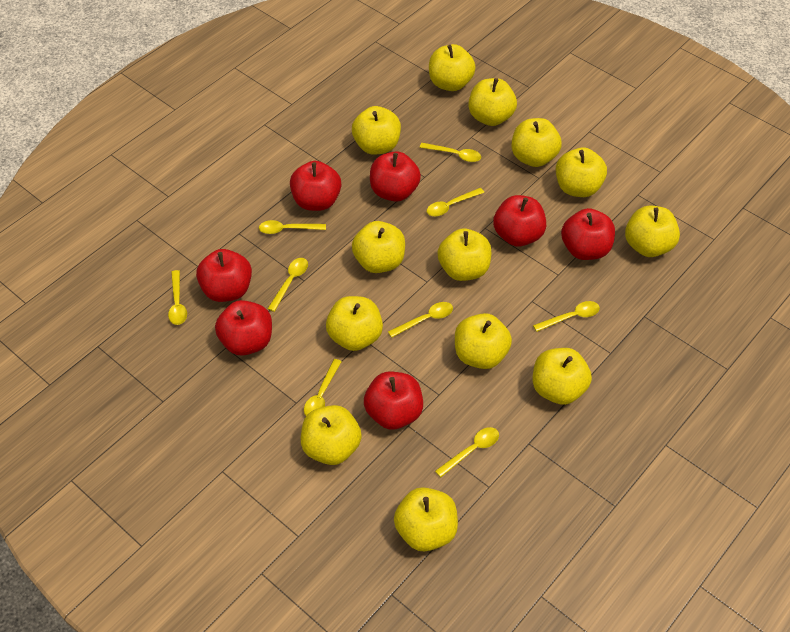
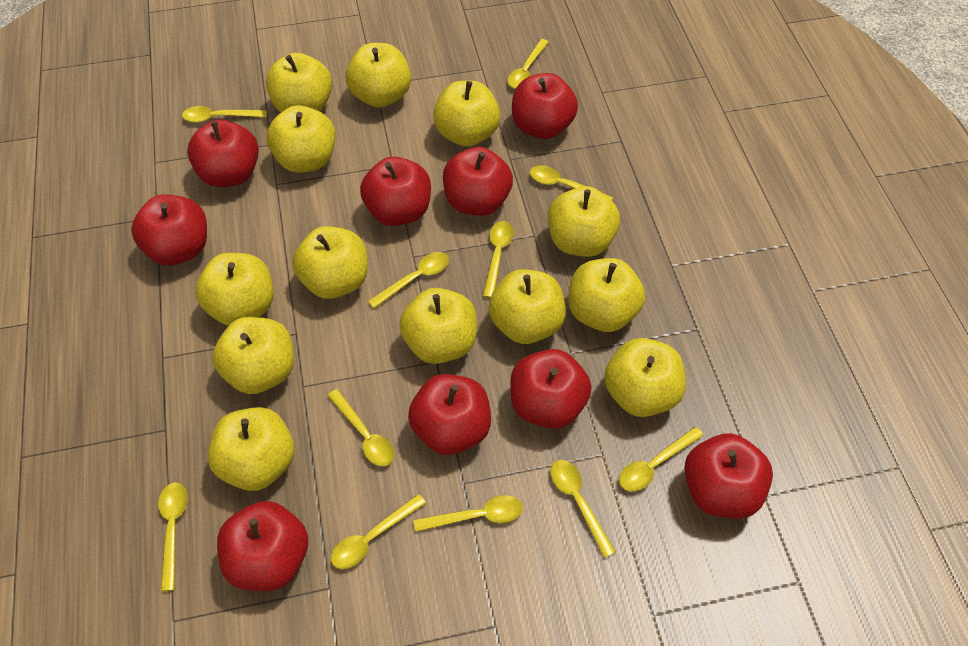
red apple: [196,249,252,302] [215,300,272,356] [290,161,341,211] [364,372,423,430] [370,151,421,202] [493,195,546,246] [561,208,615,260] = 7 -> [131,195,207,266] [187,119,259,187] [217,501,308,591] [360,156,431,226] [408,374,491,455] [443,147,513,216] [510,349,591,429] [512,73,578,139] [684,433,773,518] = 9
yellow spoon: [168,270,187,325] [259,220,326,234] [267,258,308,312] [304,359,342,416] [388,302,453,338] [420,143,481,162] [427,188,484,216] [435,427,499,477] [533,301,600,332] = 9 -> [158,482,188,591] [182,106,267,123] [327,389,394,466] [331,494,426,569] [368,252,449,308] [414,495,523,532] [483,221,514,298] [507,39,549,88] [529,165,613,201] [550,460,616,558] [619,427,704,491] = 11

